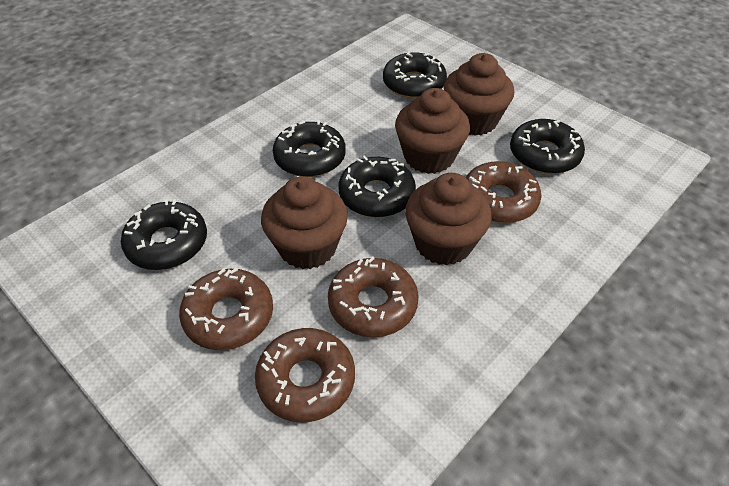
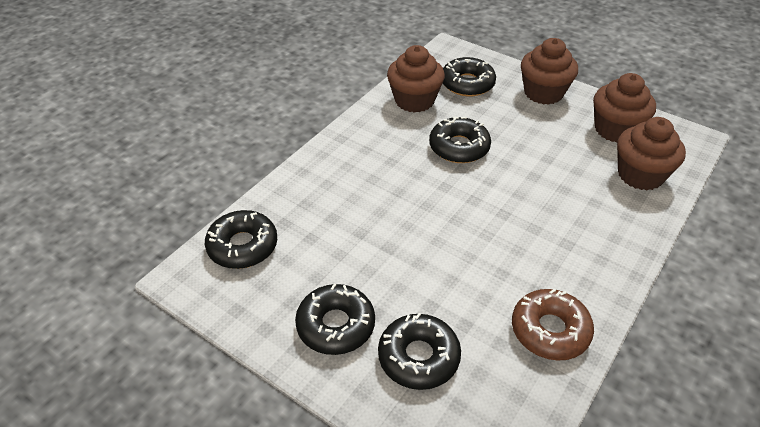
brown donut: [179,268,273,350] [255,328,355,422] [328,256,419,337] [465,161,542,223] = 4 -> [512,289,594,361] = 1

